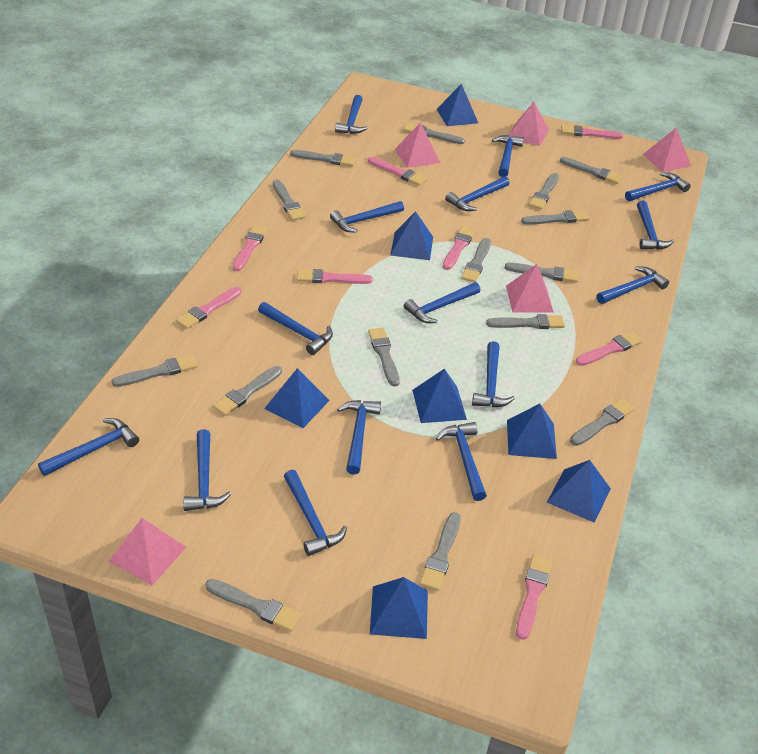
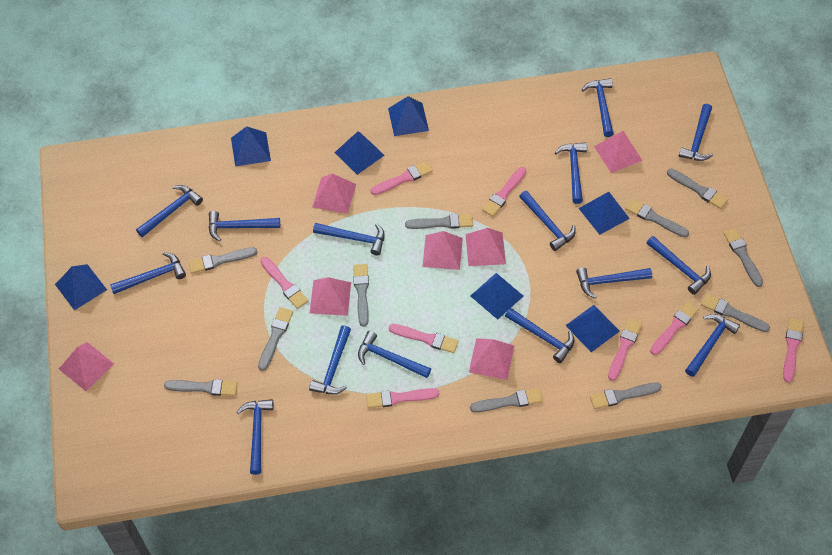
grey brush: [112,355,197,387] [205,579,301,632] [213,366,282,416] [273,180,305,221] [290,150,356,166] [368,328,400,387] [403,123,465,144] [419,512,461,591] [461,238,491,282] [486,314,565,329] [505,262,579,283] [521,210,589,225] [529,173,559,210] [560,157,623,184] [570,398,635,446] = 15 -> [164,379,237,396] [188,247,257,273] [258,307,293,371] [353,264,369,327] [405,214,473,229] [470,388,543,412] [590,383,662,409] [625,199,689,237] [667,168,728,209] [701,293,770,332] [724,228,763,287] = 11
pink pyramid: [109,518,186,585] [395,122,440,168] [506,264,554,313] [509,102,549,146] [643,128,691,172] = 5 -> [59,342,114,391] [310,277,351,316] [312,174,356,214] [422,231,463,270] [466,228,506,266] [469,338,514,380] [594,131,643,173] = 7

